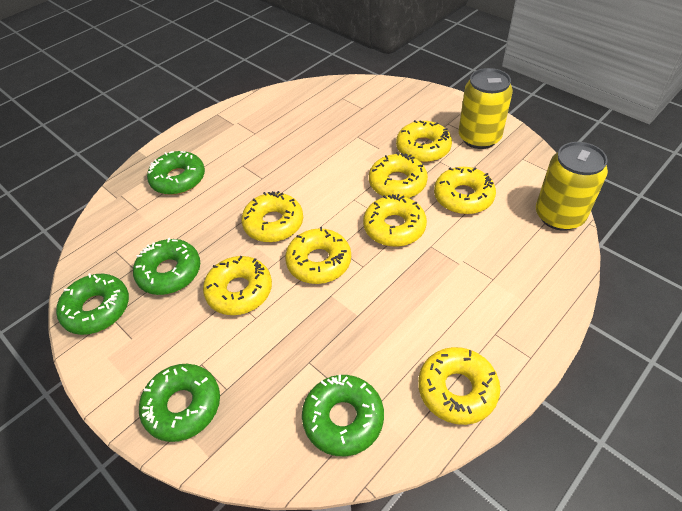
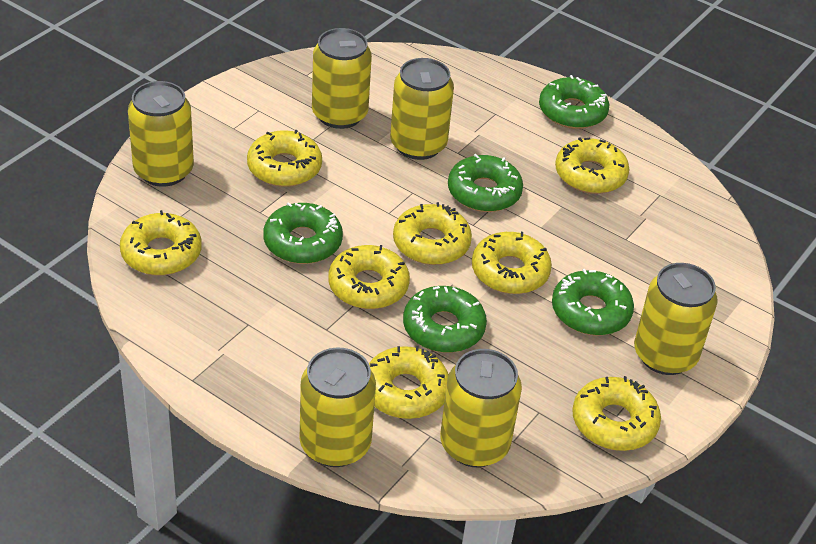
yellow can: [459,68,513,149] [536,142,608,231] = 2 -> [128,81,194,187] [300,347,376,467] [312,28,372,129] [390,58,454,160] [440,349,522,467] [634,263,718,375] = 6

